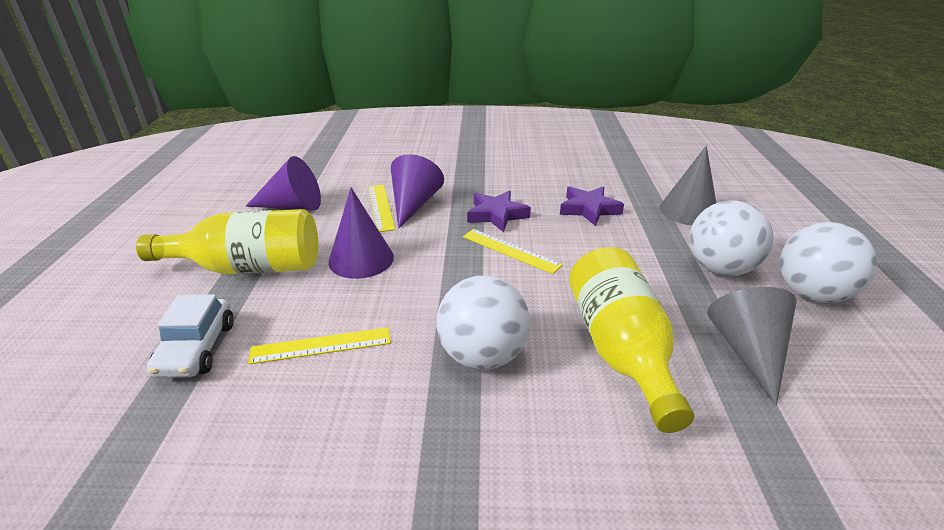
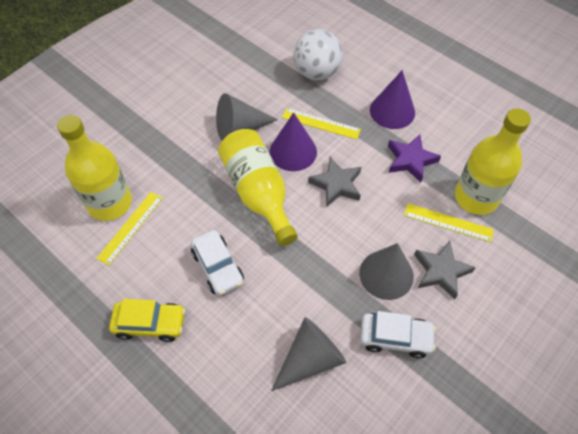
grey cone: [660,145,716,225] [707,287,796,406] = 2 -> [216,93,278,141] [271,317,346,391] [359,243,414,300] = 3
grey star: none = 0 -> [308,157,361,207] [414,241,476,300] = 2
purple cone: [246,156,321,211] [329,188,394,279] [391,154,444,228] = 3 -> [270,112,317,171] [370,70,415,129] = 2
purple star: [467,191,531,232] [560,186,624,226] = 2 -> [388,134,441,183] = 1
white ball: [436,275,530,370] [689,200,773,276] [780,222,877,303] = 3 -> [294,29,343,80] = 1
white car: [147,295,234,378] = 1 -> [191,230,244,296] [360,311,436,358] = 2
yellow bottle: [136,209,318,274] [569,247,694,433] = 2 -> [57,115,132,221] [218,129,298,246] [455,109,531,215] = 3
yellow car: none = 0 -> [109,299,185,342] = 1

